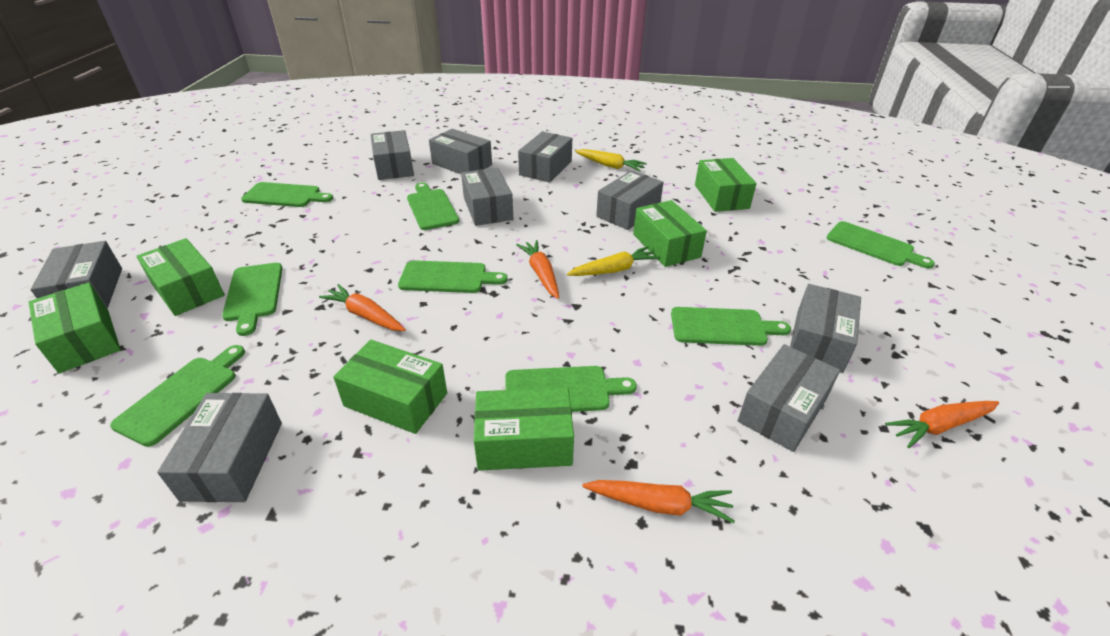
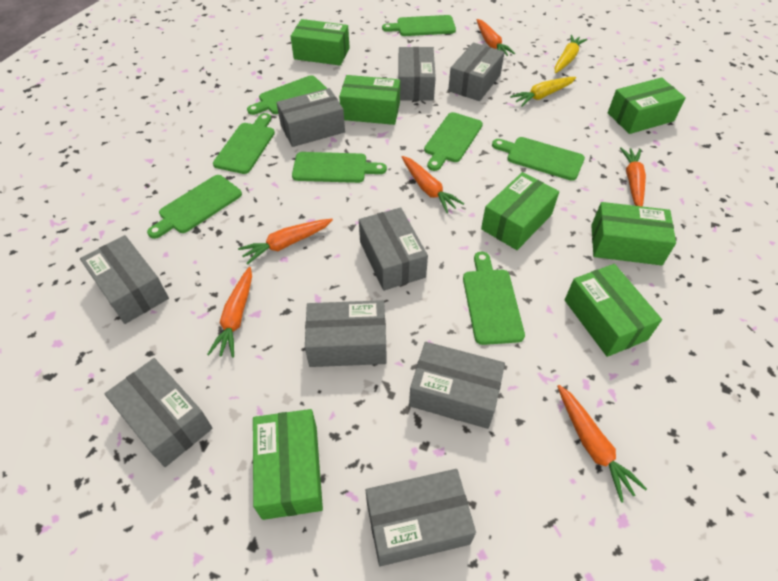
green box: [28,282,121,373] [136,238,225,316] [333,340,447,434] [474,387,574,471] [633,200,707,267] [695,158,757,212] = 6 -> [253,409,323,520] [290,19,350,66] [339,75,400,125] [481,172,559,250] [565,264,662,357] [591,202,676,265] [608,77,686,134] = 7
orange carrot: [319,284,406,331] [516,240,559,299] [582,480,735,523] [885,401,999,448] = 4 -> [207,267,252,358] [238,219,333,265] [402,156,464,213] [477,19,515,56] [557,385,647,503] [620,147,646,207] = 6

